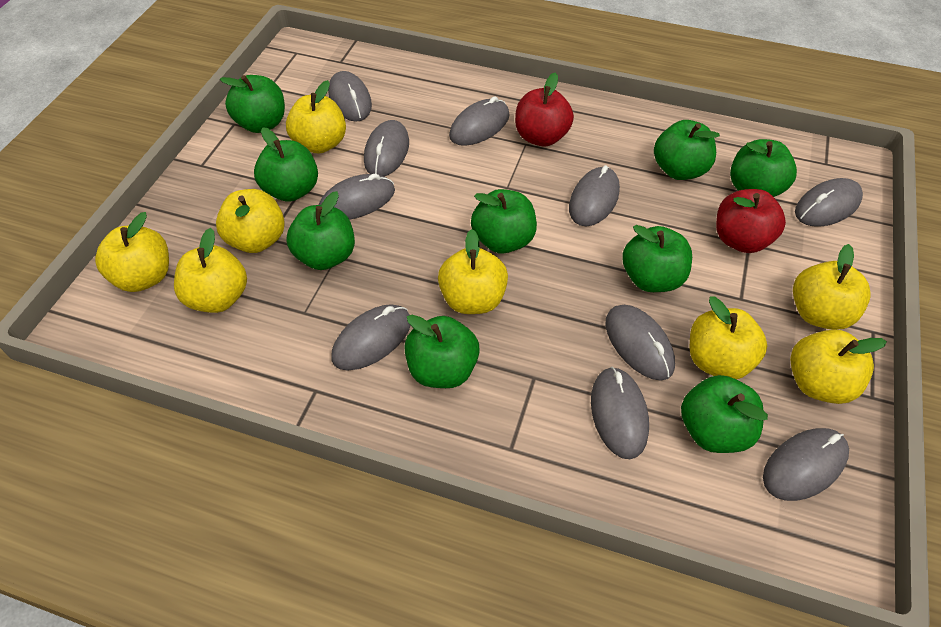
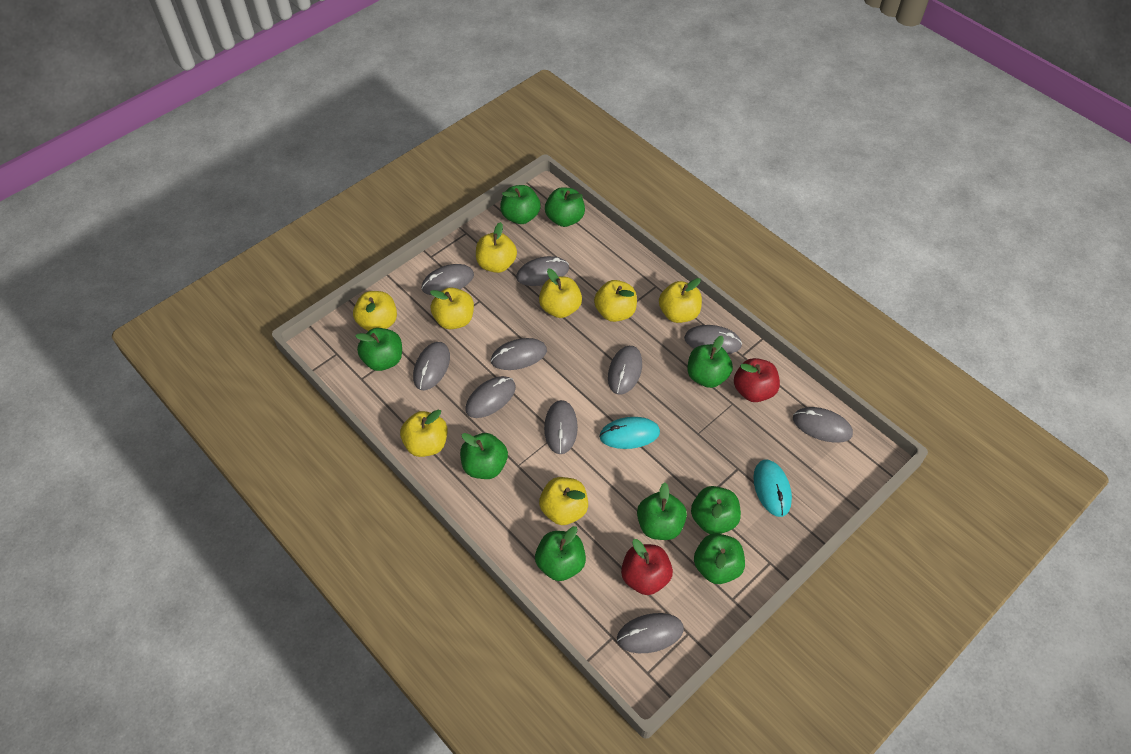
turquoise mouse: none = 0 -> [599,417,660,449] [753,459,792,517] = 2

